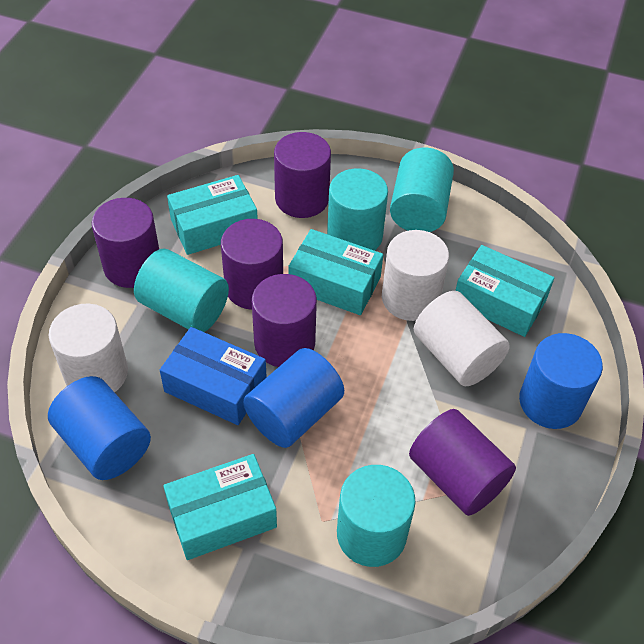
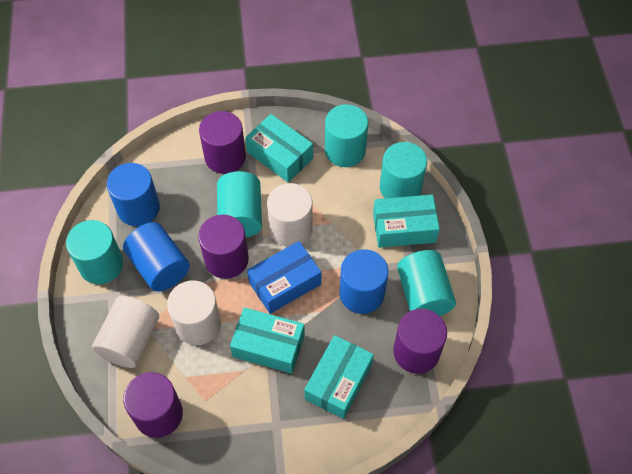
purple cylinder: [92,198,159,288] [221,219,283,310] [252,274,317,367] [274,132,331,218] [409,409,516,516] = 5 -> [123,372,183,438] [198,215,249,279] [199,111,246,174] [393,309,447,374] = 4
turquoise cylinder: [134,249,229,332] [327,168,388,251] [337,465,416,567] [390,148,454,232] = 4 -> [66,220,123,284] [217,171,262,237] [325,104,368,167] [380,142,427,198] [397,250,456,316] = 5

